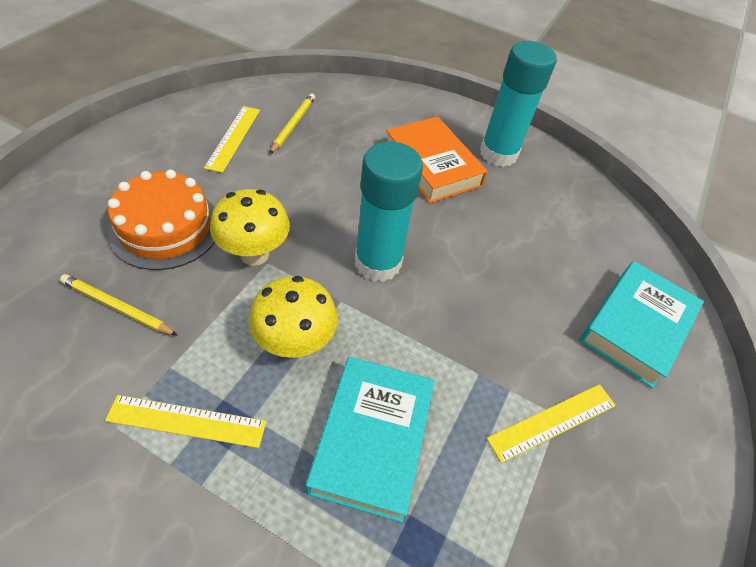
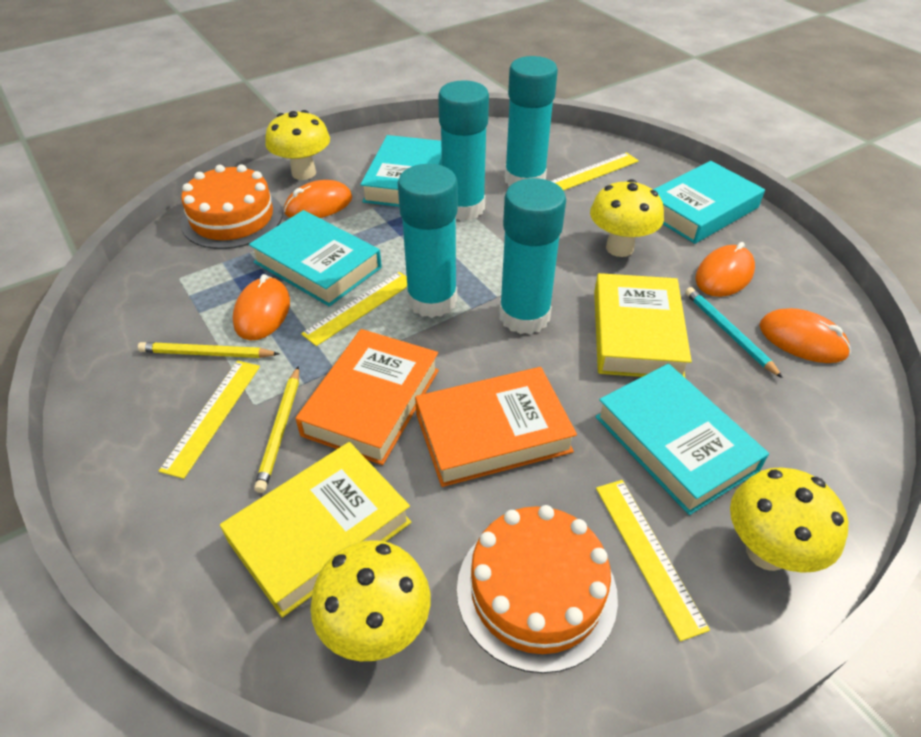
orange book: [386,117,488,203] = 1 -> [295,329,439,465] [415,367,577,487] = 2
orange cake: [108,170,215,270] = 1 -> [181,164,283,249] [457,505,618,673] = 2
orange mouse: none = 0 -> [233,274,290,340] [284,180,352,218] [695,242,755,297] [759,308,851,363] = 4
turquoise book: [306,357,435,523] [580,261,704,388] = 2 -> [249,210,382,307] [360,135,442,207] [595,364,769,515] [653,161,765,244] = 4
turquoise glue stick: [355,142,423,282] [480,41,557,167] = 2 -> [398,164,458,318] [438,80,489,221] [499,178,566,334] [505,56,558,187] = 4
turquoise pencil: none = 0 -> [685,287,783,378] = 1
yellow book: none = 0 -> [220,442,411,618] [594,273,692,377] = 2
yellow mushroom: [210,189,290,266] [249,276,338,358] = 2 -> [265,110,330,180] [310,540,430,661] [590,179,664,257] [730,467,848,573] = 4
yellow ruler: [105,395,267,448] [204,106,260,173] [487,384,616,463] = 3 -> [159,361,260,479] [301,272,407,346] [551,153,639,191] [596,480,710,641] = 4

